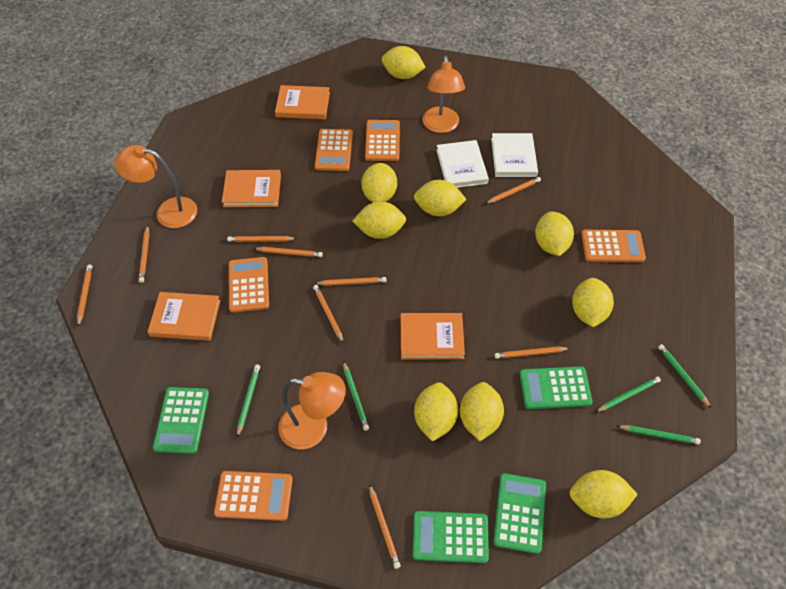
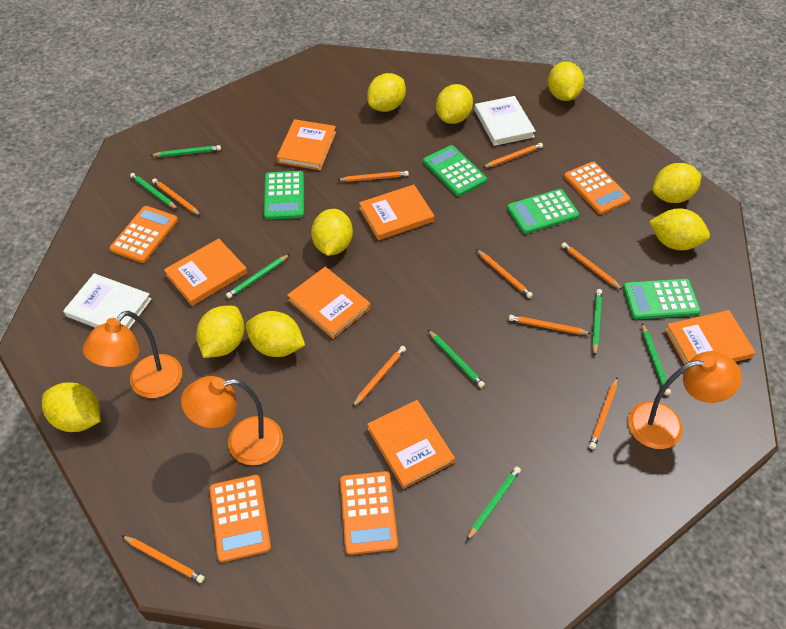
green pencil: [237,364,260,438] [343,361,369,431] [595,377,661,412] [617,425,701,445] [658,344,711,408] = 5 -> [130,173,178,210] [150,145,221,157] [226,254,290,298] [428,330,485,388] [466,466,521,541] [592,289,602,357] [642,323,671,395] = 7
orange book: [148,292,221,341] [222,170,281,207] [275,85,330,119] [401,313,465,359] = 4 -> [164,238,247,306] [277,119,336,170] [287,267,371,339] [359,185,434,240] [367,400,455,489] [665,310,755,365] = 6
orange calculator: [214,471,293,521] [229,257,269,313] [315,129,353,171] [365,120,400,161] [581,230,646,262] = 5 -> [110,206,178,263] [209,475,271,562] [340,471,398,555] [564,162,631,214] = 4

